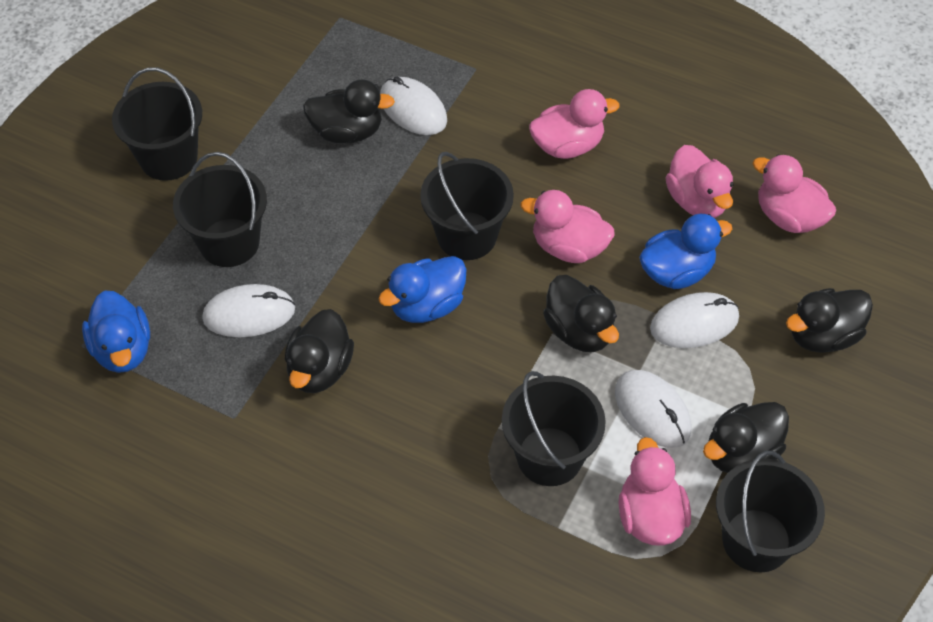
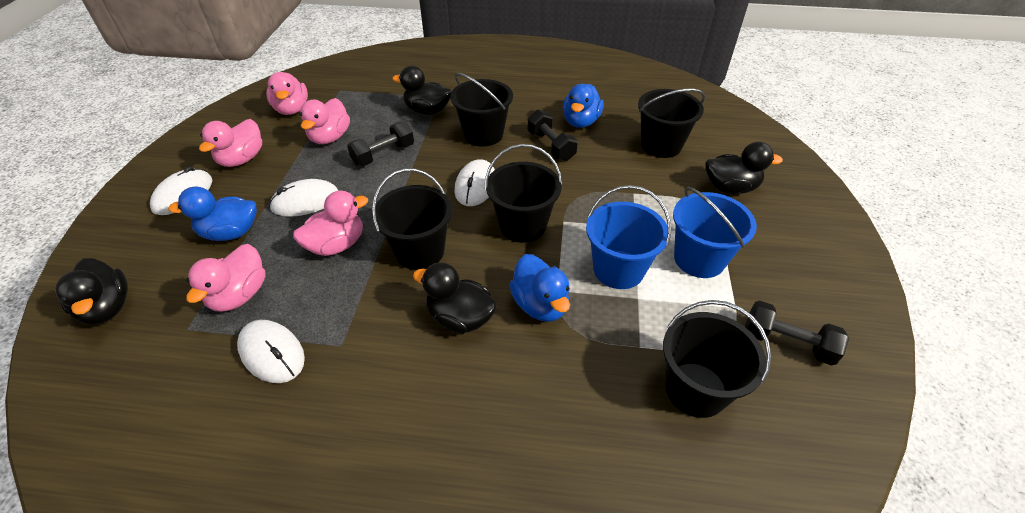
black duck: [285,309,354,393] [303,79,395,143] [543,275,619,352] [703,402,789,473] [786,288,873,353] = 5 -> [55,258,128,325] [392,66,452,115] [413,263,497,334] [706,141,783,194] = 4
black dumbbell: none = 0 -> [347,121,414,166] [528,110,578,161] [745,301,849,366] = 3
blue bucket: none = 0 -> [586,185,671,289] [673,187,757,278] = 2

